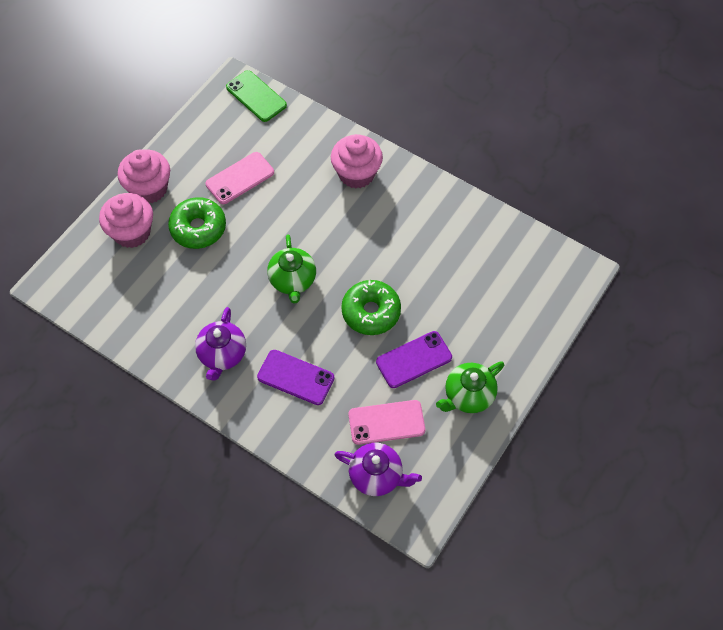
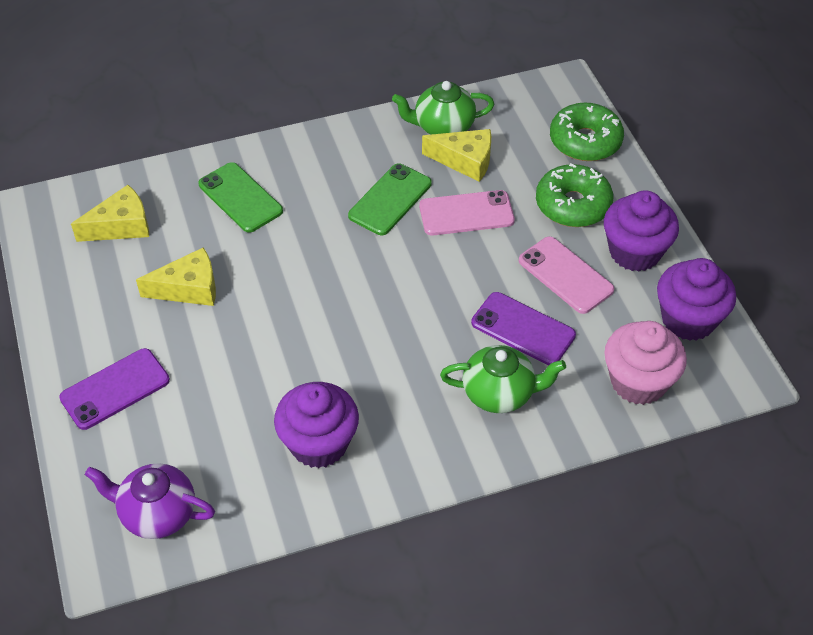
green phone: [226,70,287,122] = 1 -> [198,162,283,233] [348,164,432,235] = 2
pink cupcake: [99,193,153,248] [117,149,170,203] [331,134,383,189] = 3 -> [604,321,687,405] = 1
purple cupcake: none = 0 -> [274,382,359,468] [604,190,679,272] [657,258,736,341] = 3
purple teapot: [195,307,246,381] [334,443,422,496] = 2 -> [85,463,215,539] = 1
yellow cheese: none = 0 -> [71,185,149,242] [136,247,216,306] [422,129,491,182] = 3

